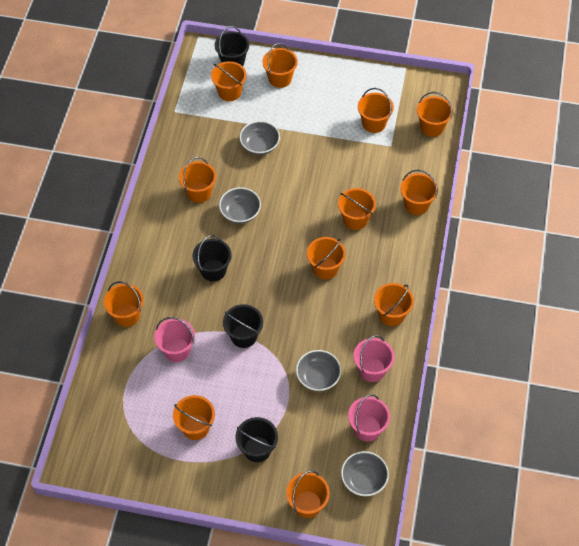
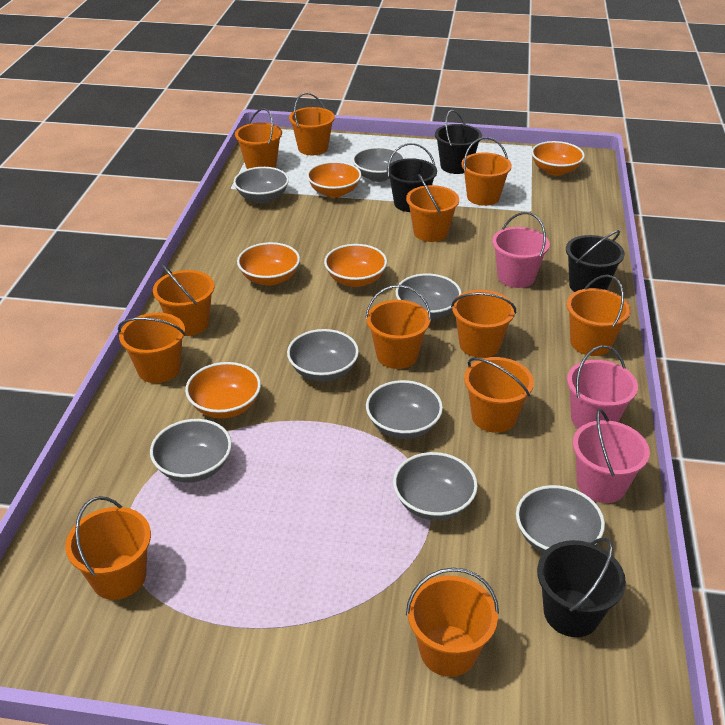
grey bowl: [219,187,261,224] [239,121,280,155] [296,350,341,391] [341,451,389,496] = 4 -> [150,419,232,483] [234,167,289,203] [287,329,359,381] [352,147,405,182] [366,380,443,439] [393,452,478,520] [396,273,462,320] [516,485,605,553] = 8
orange bowl: none = 0 -> [185,362,261,418] [237,242,300,286] [307,161,362,198] [324,244,387,287] [531,141,585,176] = 5

